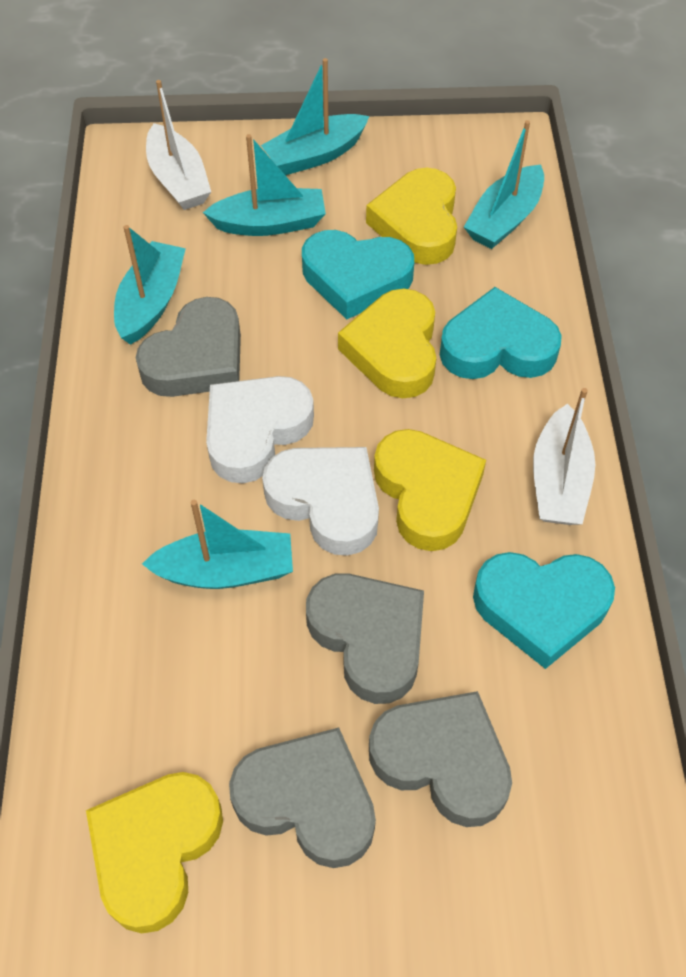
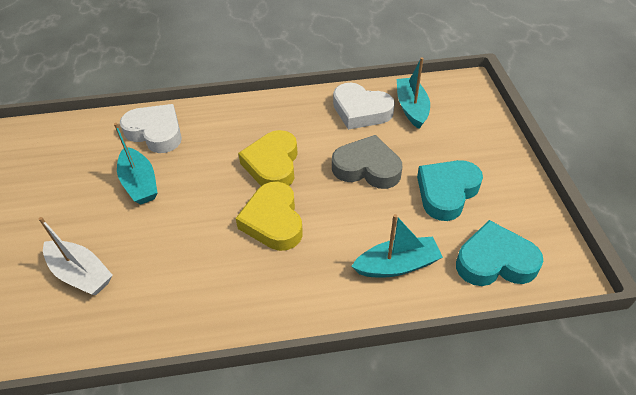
grey heart: [136,297,241,397] [229,728,376,868] [306,573,424,704] [369,691,512,827] = 4 -> [332,135,402,189] = 1
turquoise boat: [114,225,186,345] [142,500,293,589] [203,134,326,236] [261,58,369,175] [464,120,544,249] = 5 -> [114,123,158,204] [351,214,443,278] [397,57,430,129] = 3
turquoise heart: [302,230,414,319] [440,287,562,379] [473,552,615,669] = 3 -> [417,160,483,221] [456,220,543,286] = 2
white boat: [146,80,211,210] [533,388,595,525] = 2 -> [39,217,113,295] = 1
yellow heart: [86,772,223,933] [338,289,436,398] [366,168,457,265] [374,429,486,551] = 4 -> [236,182,303,251] [238,130,298,186] = 2

